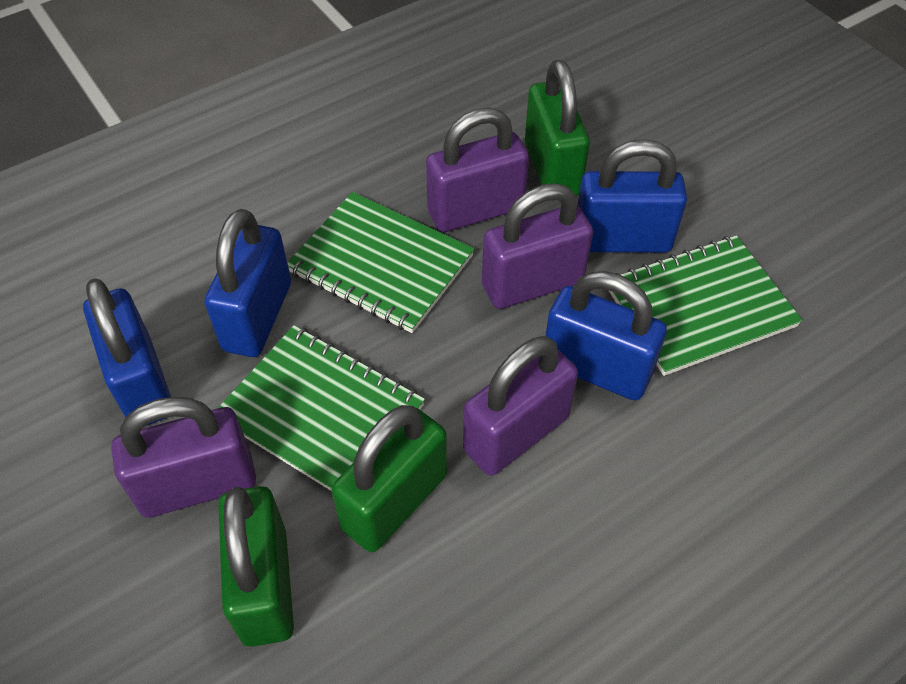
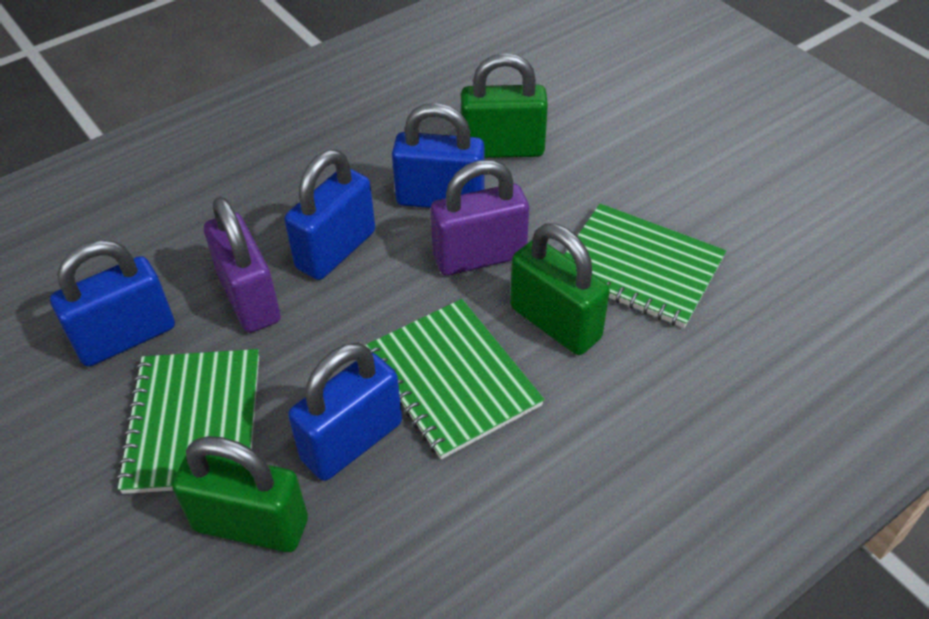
purple padlock: [111,397,256,518] [426,108,529,232] [463,336,578,476] [482,183,593,309] = 4 -> [204,197,281,333] [431,160,529,276] = 2

